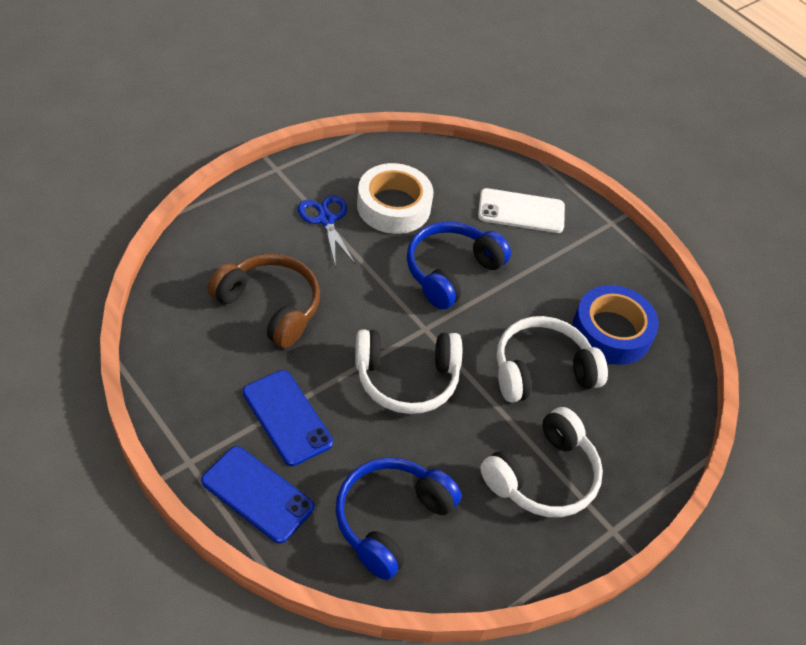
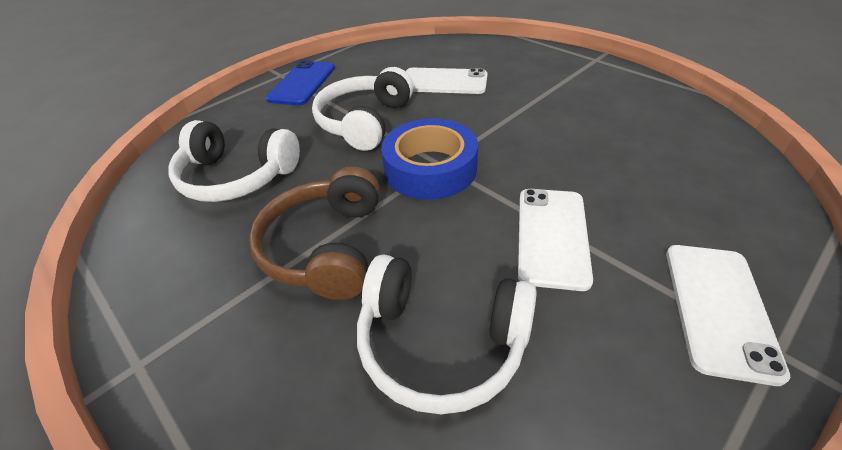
blue headphones: [335,457,461,580] [407,221,511,309] = 2 -> none = 0
blue phone: [201,446,314,544] [243,370,333,466] = 2 -> [266,60,335,106] = 1
blue scissors: [298,195,355,268] = 1 -> none = 0
white phone: [478,188,565,233] = 1 -> [406,68,488,94] [518,189,593,291] [666,245,790,386] = 3
white tape: [357,163,434,234] = 1 -> none = 0

